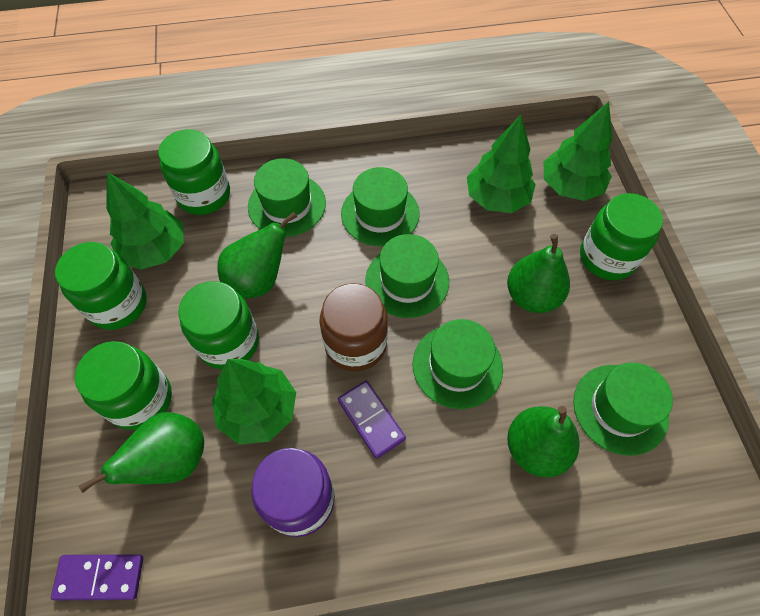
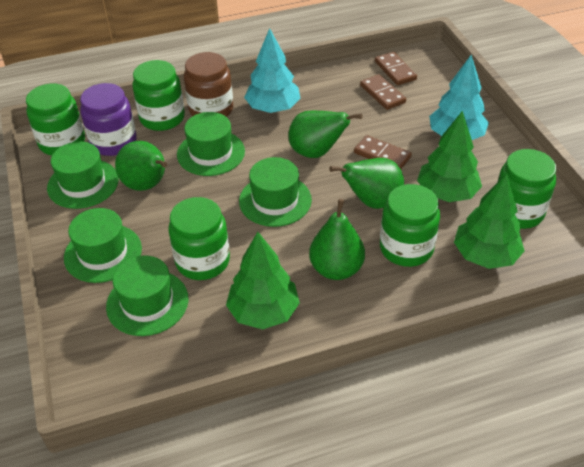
brown domino: none = 0 -> [354,135,412,169] [360,74,406,110] [375,52,417,85] = 3
green tree: [106,172,184,270] [212,359,296,444] [467,115,536,213] [544,102,612,201] = 4 -> [226,232,300,330] [417,111,482,202] [454,174,525,269] = 3
purple domino: [51,554,143,600] [338,381,406,459] = 2 -> none = 0
turquoise tree: none = 0 -> [244,28,301,113] [429,55,489,140] = 2

